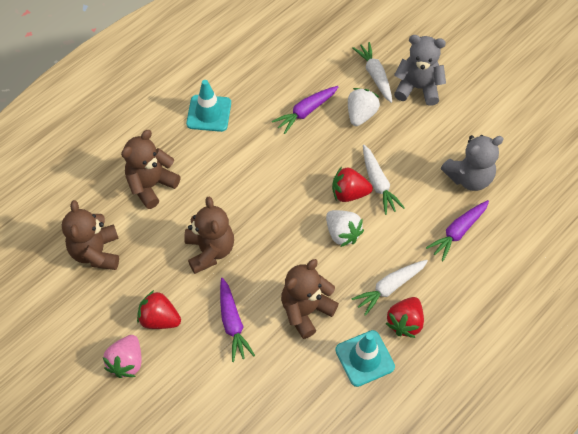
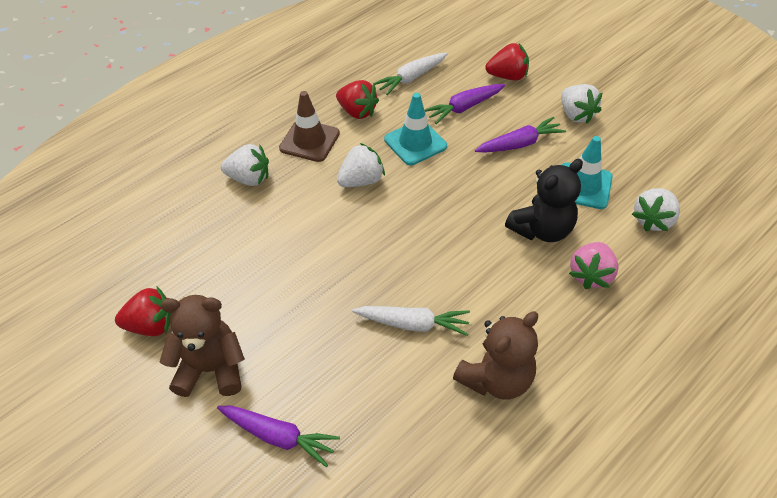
black teddy bear: none = 0 -> [505,159,583,242] = 1
brown teddy bear: [62,200,119,270] [121,130,181,209] [184,196,234,274] [281,259,339,339] = 4 -> [160,295,245,397] [453,311,538,399] = 2
brown traffic cone: none = 0 -> [279,91,340,162] = 1
grey teddy bear: [394,35,446,106] [441,135,504,191] = 2 -> none = 0
white carrot: [351,260,428,316] [352,42,392,103] [363,145,405,215] = 3 -> [352,306,470,336] [373,53,448,95] = 2
white strawberry: [326,210,364,247] [348,88,380,126] = 2 -> [221,144,269,186] [337,143,385,187] [561,84,603,124] [632,188,680,231] = 4

